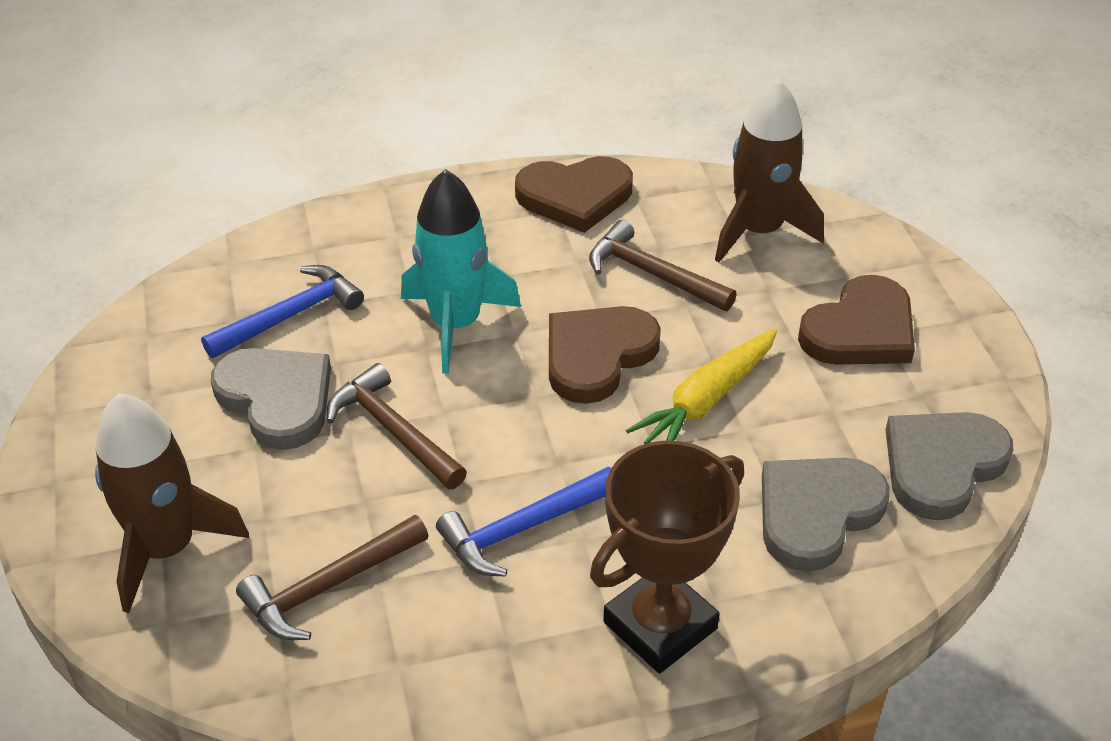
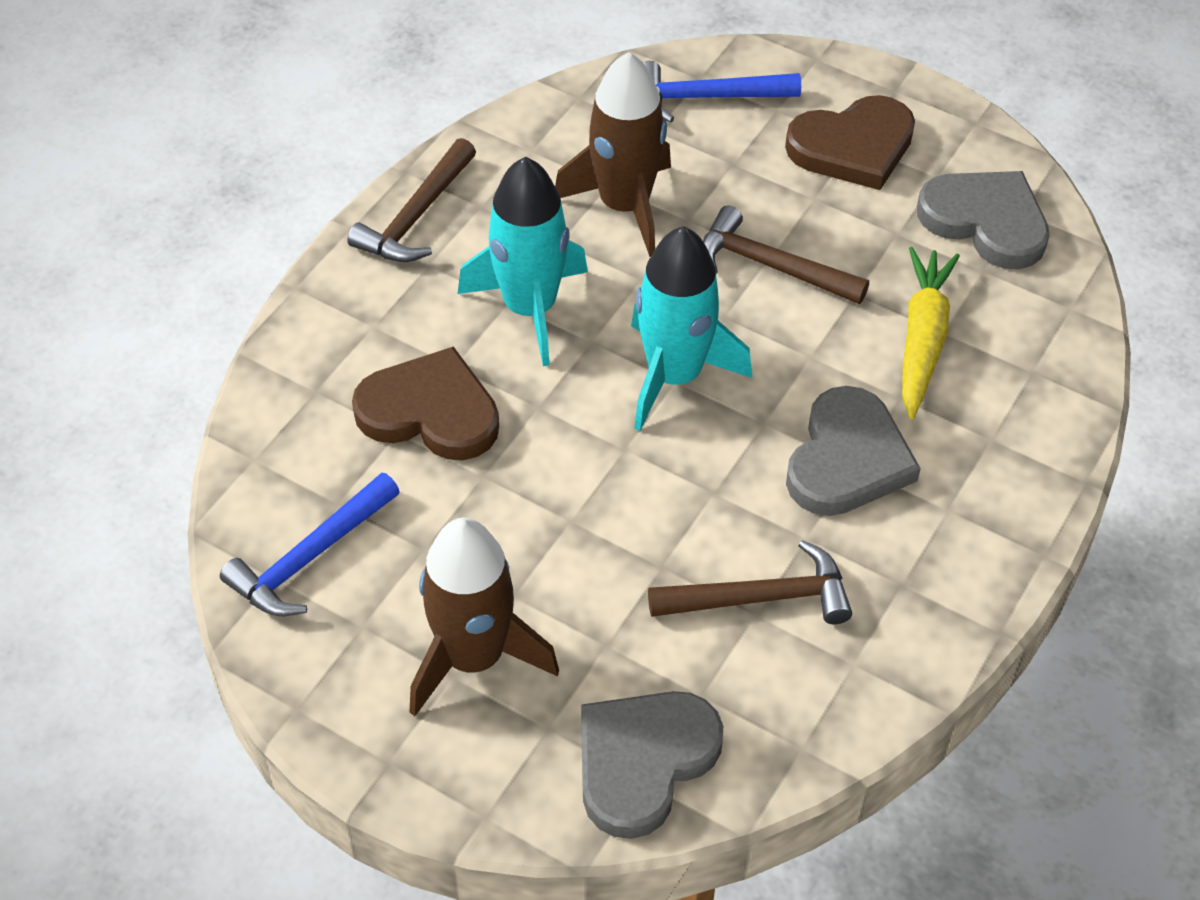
brown heart: [515,156,633,233] [549,306,661,404] [798,275,915,365] = 3 -> [352,346,499,460] [785,95,915,190] = 2
brown trophy: [590,441,744,673] = 1 -> none = 0
turquoise rocket: [401,169,521,374] = 1 -> [458,157,588,366] [631,226,752,431] = 2

